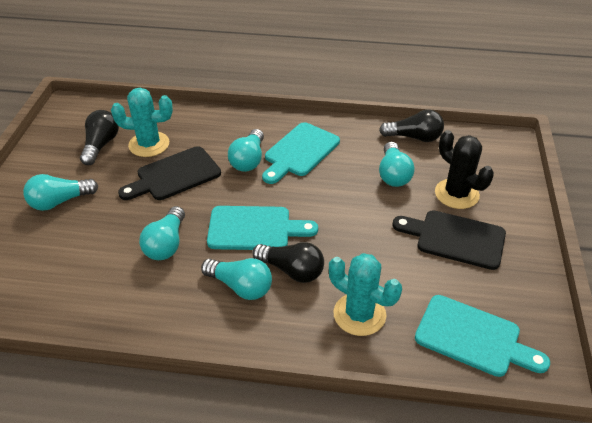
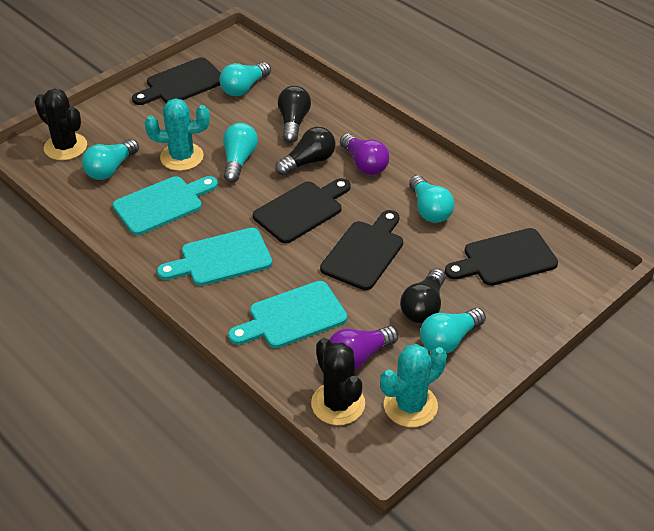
black cactus: [435,130,494,209] = 1 -> [35,89,87,160] [311,338,365,425] = 2
black cutting board: [118,146,221,200] [392,210,506,270] = 2 -> [132,57,221,105] [253,178,351,244] [320,210,403,290] [445,228,558,286] = 4
purple light bulb: none = 0 -> [329,326,398,370] [340,133,389,175] = 2

